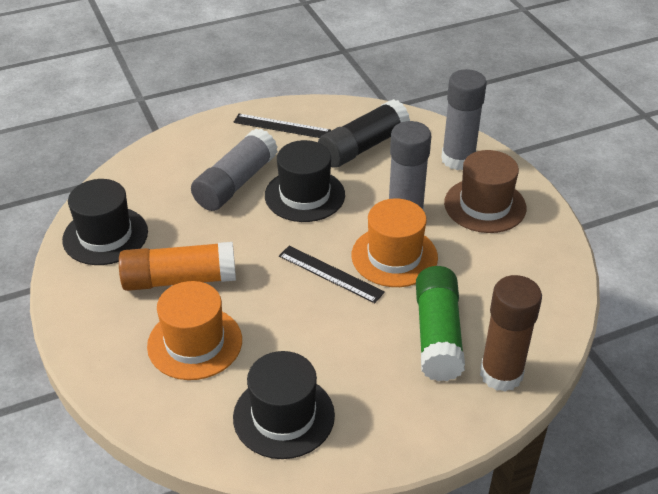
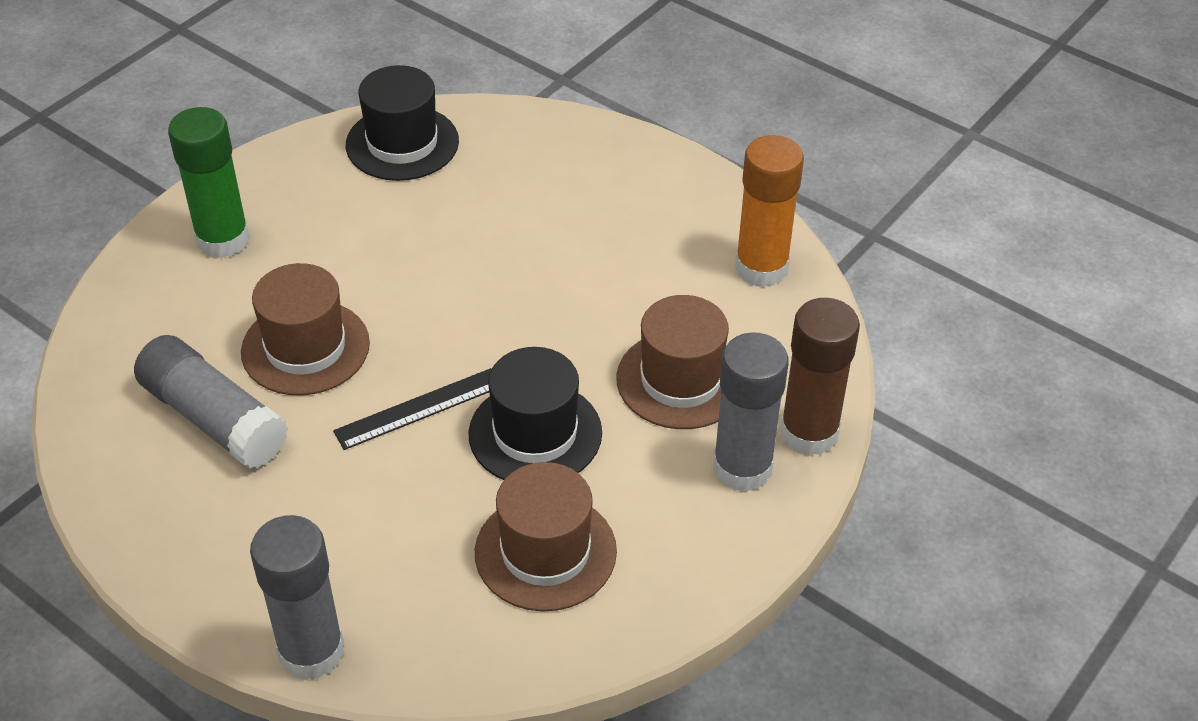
black glue stick: [318,99,410,168] = 1 -> none = 0
black hat: [62,179,148,265] [233,351,335,459] [265,140,345,222] = 3 -> [346,65,459,181] [468,347,602,480] = 2
black ruler: [233,114,331,138] [279,246,385,303] = 2 -> [333,368,492,450] = 1
brown hat: [444,150,526,233] = 1 -> [241,263,370,395] [475,462,617,612] [616,295,729,429] = 3
orange hat: [147,281,242,380] [352,198,438,287] = 2 -> none = 0

